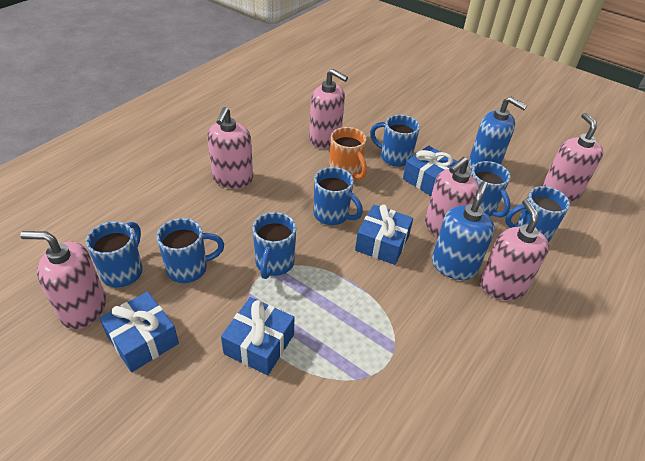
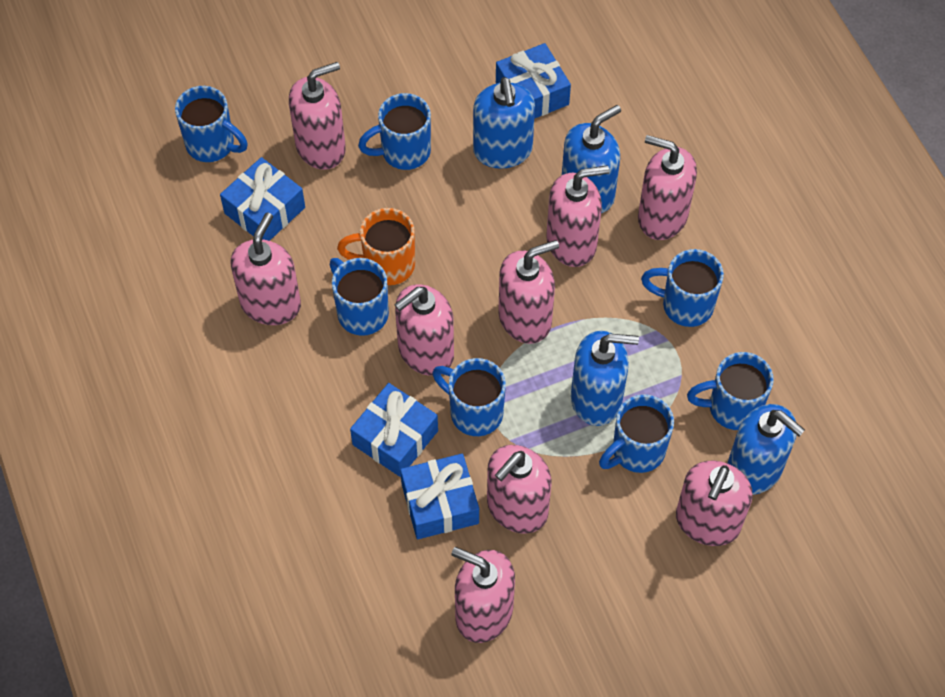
blue soap dispenser: [432,181,495,280] [468,97,527,171] = 2 -> [473,77,535,169] [562,105,621,213] [571,331,639,426] [727,404,805,495] = 4
pink soap dispenser: [20,231,106,329] [207,107,253,189] [309,69,348,148] [425,157,480,237] [480,199,549,300] [542,113,603,202] = 6 -> [231,212,301,325] [289,62,346,170] [394,284,454,376] [451,547,515,643] [487,445,552,534] [499,240,559,344] [546,165,609,267] [638,135,697,240] [676,461,753,546] = 9

